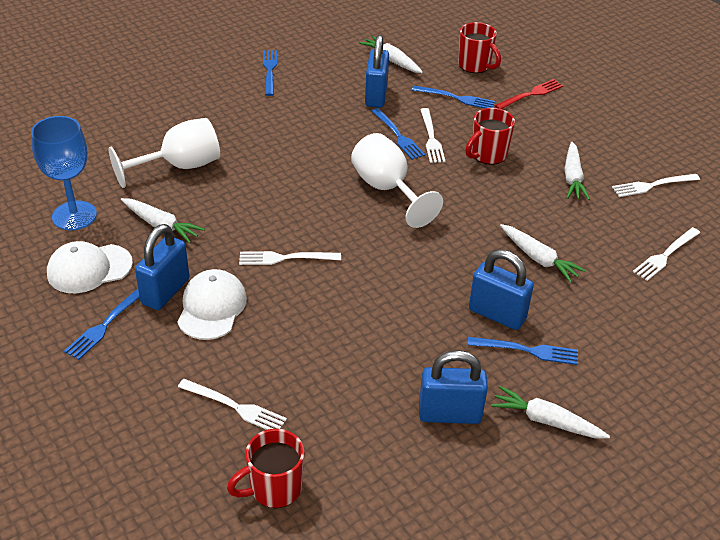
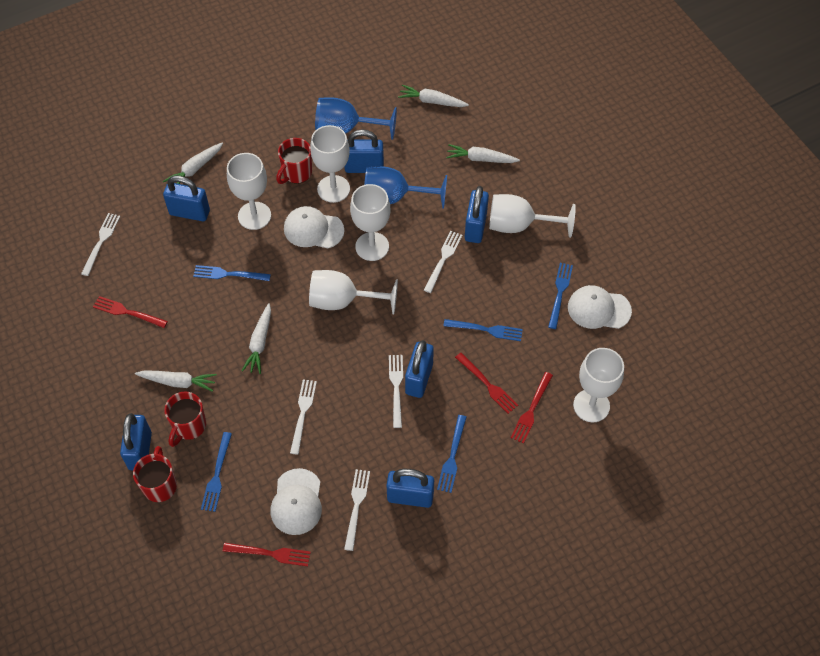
blue goblet: [31,116,97,230] = 1 -> [315,97,397,140] [364,166,447,209] = 2
blue padlock: [135,224,189,310] [365,35,389,108] [419,350,488,424] [469,250,534,330] = 4 -> [120,413,152,471] [163,175,210,221] [344,129,384,173] [386,469,434,508] [405,340,434,398] [465,186,489,243] = 6
red fork: [494,79,563,109] = 1 -> [93,296,168,328] [223,543,311,566] [455,353,518,414] [511,372,553,444] = 4
white cap: [47,241,133,293] [177,269,247,340] = 2 -> [271,468,322,535] [284,206,344,248] [568,285,632,329] = 3
white goblet: [108,118,220,188] [351,133,443,228] = 2 -> [227,153,271,230] [309,270,398,315] [310,125,350,203] [350,184,390,261] [489,194,576,238] [573,348,624,422] = 6

